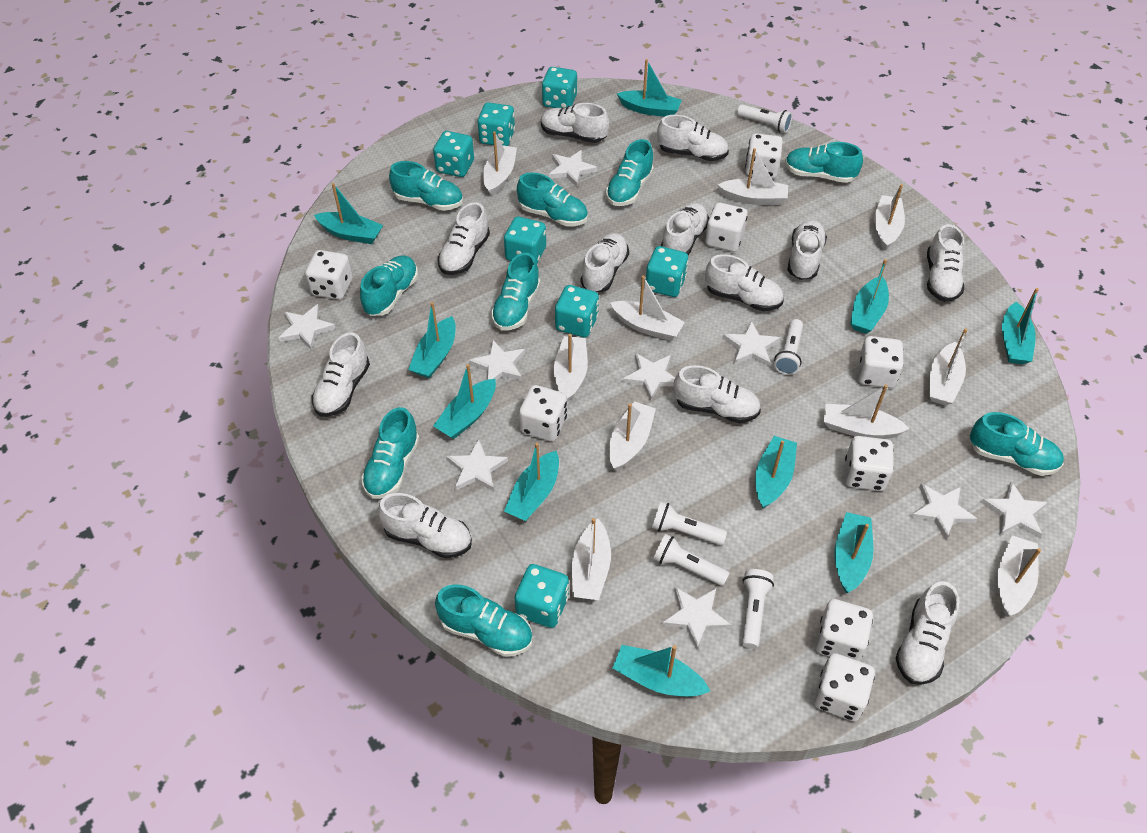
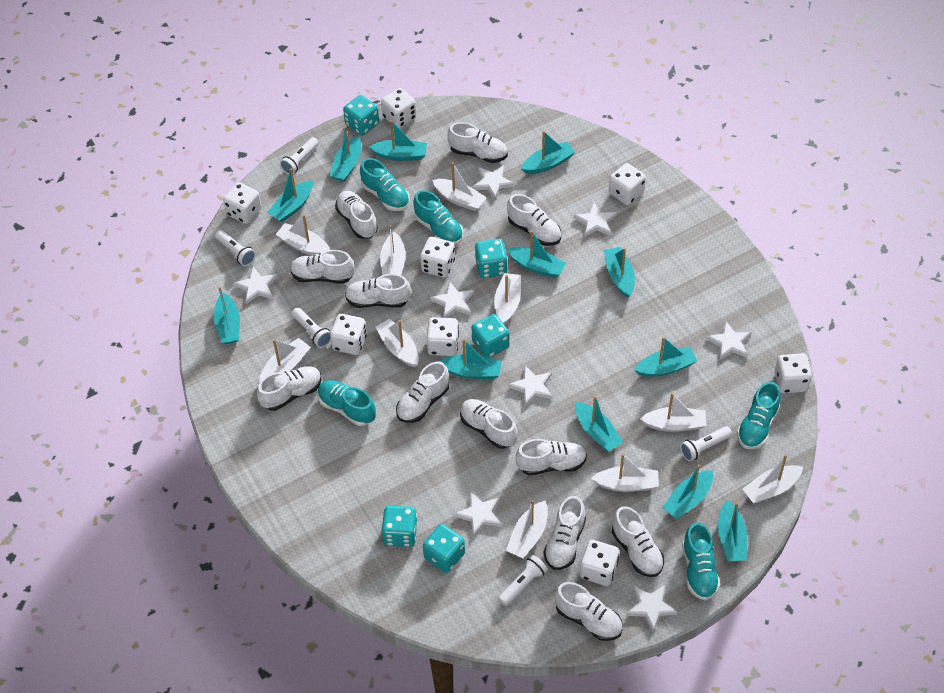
turquoise boat: [314,183,383,244] [408,302,456,378] [433,364,496,439] [504,443,559,521] [613,645,710,697] [617,59,682,117] [755,436,797,508] [834,512,874,593] [850,259,889,334] [1002,288,1039,364] = 10 -> [214,287,240,344] [267,169,313,222] [329,126,361,182] [369,120,427,161] [438,339,502,379] [507,231,566,278] [521,131,575,174] [575,396,623,452] [604,247,635,298] [634,337,697,377] [662,464,713,519] [718,500,747,562] = 12
turquoise dice: [433,131,474,177] [478,102,515,146] [504,217,546,263] [515,564,569,628] [542,67,577,108] [555,285,599,338] [646,246,688,297] = 7 -> [343,95,379,136] [381,506,418,547] [423,524,465,573] [472,314,509,358] [475,239,507,278] = 5
turquoise shoe: [360,255,418,316] [361,407,420,499] [389,161,463,211] [435,584,533,657] [491,253,540,331] [517,172,588,227] [606,139,654,206] [785,142,863,183] [970,412,1064,476] = 9 -> [318,380,376,426] [360,158,410,211] [413,190,463,245] [682,522,720,600] [737,382,781,449] = 5
white star: [278,304,336,350] [446,439,508,491] [469,340,525,381] [549,150,597,187] [622,353,675,401] [662,587,731,649] [723,321,780,367] [911,483,978,540] [981,481,1048,538] = 9 -> [233,267,278,304] [430,281,474,318] [454,491,502,537] [472,165,515,199] [508,365,553,406] [573,202,617,237] [626,585,677,631] [706,321,752,360] = 8

